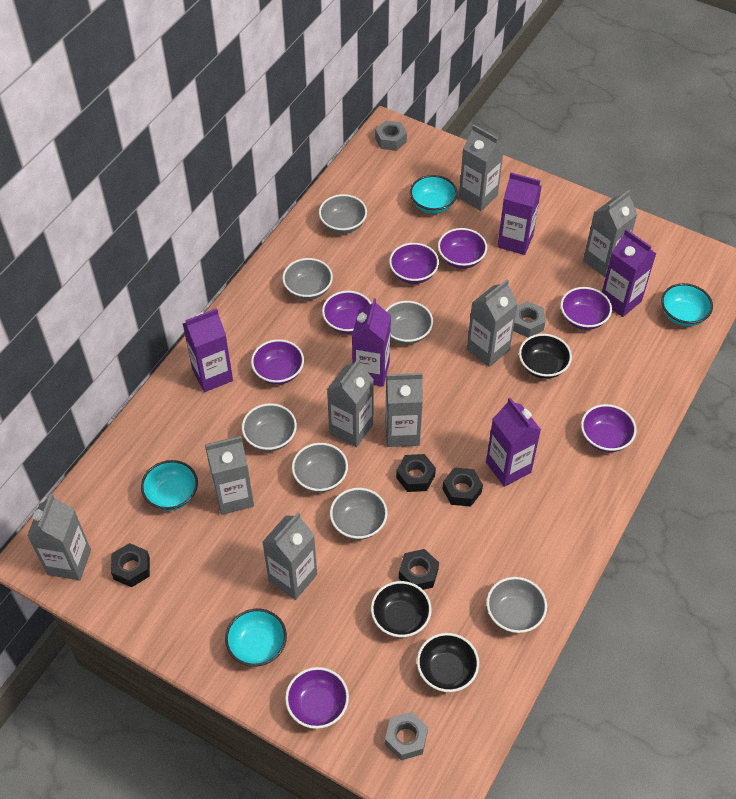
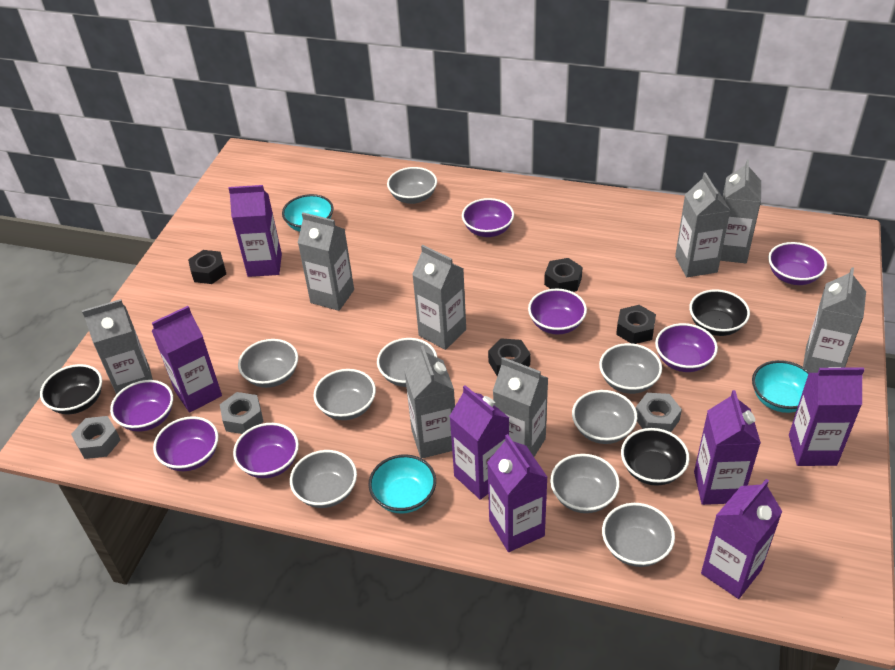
grey bowl: [242,403,297,451] [282,258,333,300] [292,443,348,493] [319,194,367,234] [330,488,388,540] [385,301,433,344] [486,577,547,633] = 7 -> [238,339,298,388] [290,450,357,508] [313,369,376,420] [377,338,437,387] [387,167,437,204] [550,454,620,513] [572,390,637,444] [599,343,662,394] [602,503,675,567] = 9
purple carton: [183,308,233,392] [352,298,391,387] [486,398,541,487] [497,172,542,255] [602,229,656,317] = 5 -> [152,306,222,412] [228,185,282,277] [449,385,509,500] [487,434,548,552] [694,390,761,505] [701,479,783,599] [789,367,865,466] = 7
turquoise bowl: [141,460,198,511] [225,609,287,666] [410,175,458,214] [661,283,713,326] = 4 -> [282,194,333,232] [368,454,436,513] [752,360,810,413] = 3

